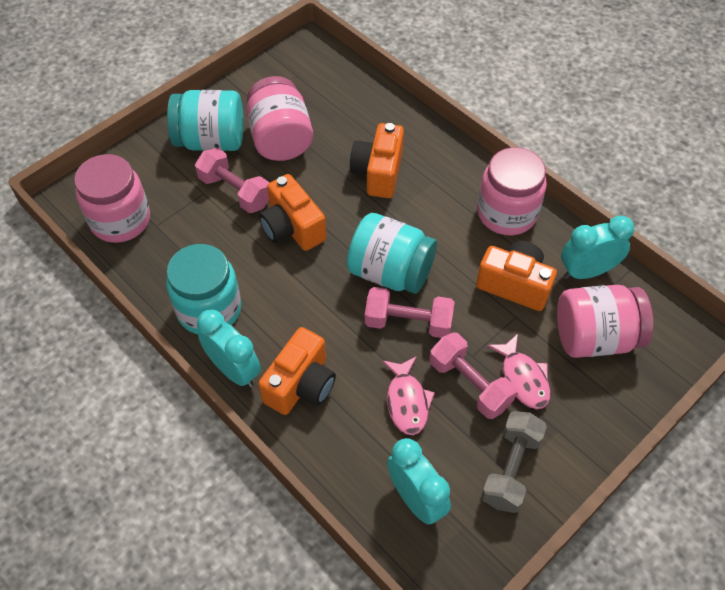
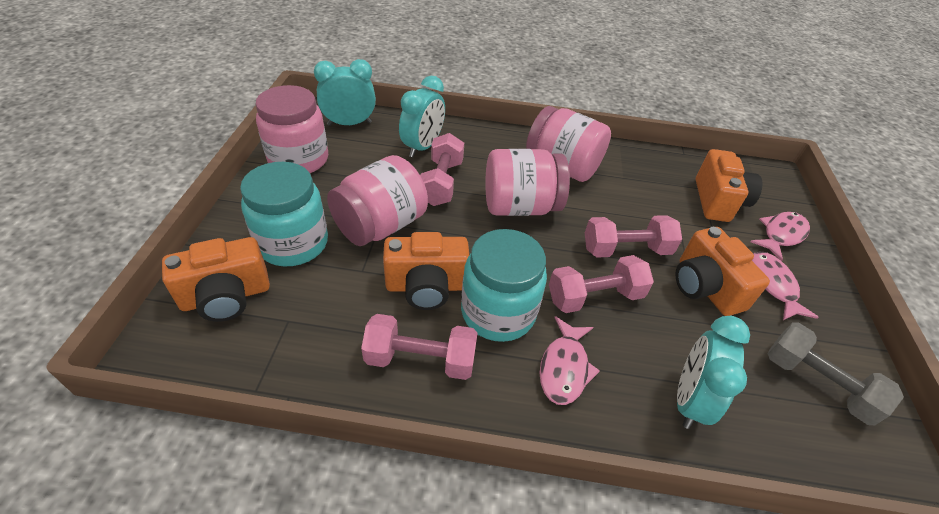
pink dumbbell: [195,148,269,213] [365,287,454,338] [429,333,517,419] = 3 -> [361,314,478,380] [420,133,464,206] [549,255,654,313] [585,215,682,258] = 4
pink fish: [382,356,435,435] [487,334,550,409] = 2 -> [539,316,600,405] [751,212,810,261] [752,251,819,320] = 3
turquoise jar: [166,244,241,334] [167,90,243,151] [347,213,437,294] = 3 -> [240,162,328,267] [461,229,547,342] = 2

